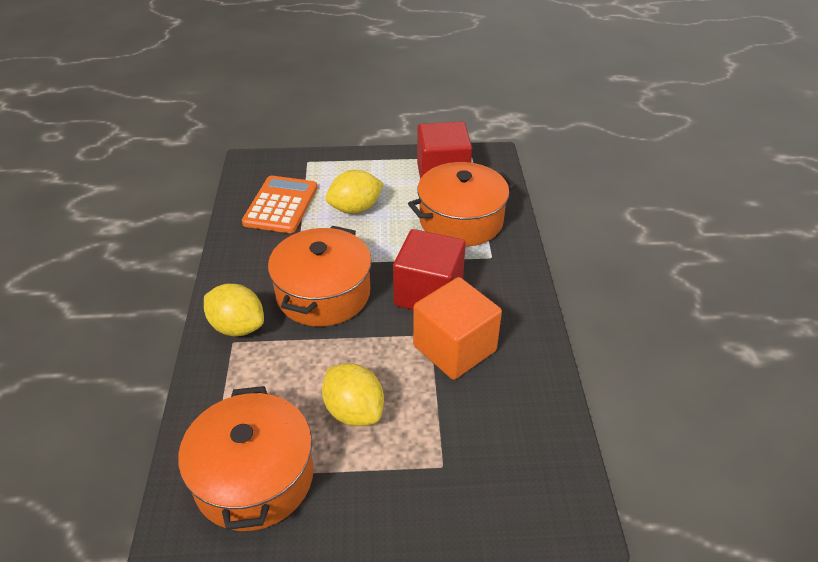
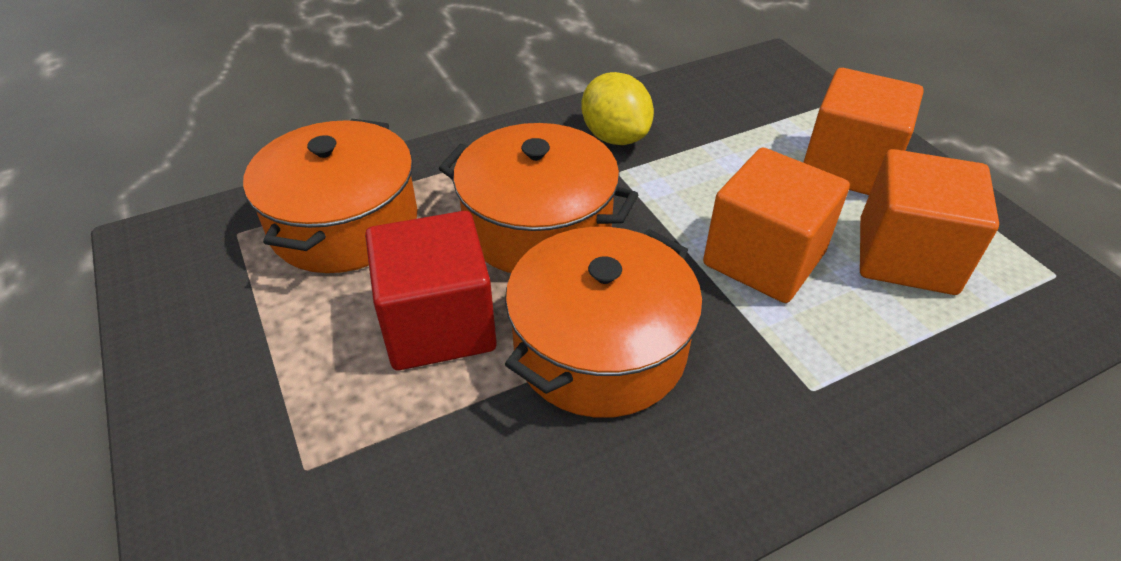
orange calculator: [242,176,317,233] = 1 -> none = 0
orange cube: [413,277,502,380] = 1 -> [703,147,850,303] [803,68,924,195] [860,149,999,295] = 3
red cube: [393,229,466,310] [417,122,472,179] = 2 -> [365,211,497,370] = 1
yellow lemon: [204,284,264,336] [322,363,384,426] [326,170,384,214] = 3 -> [581,72,654,145] = 1

